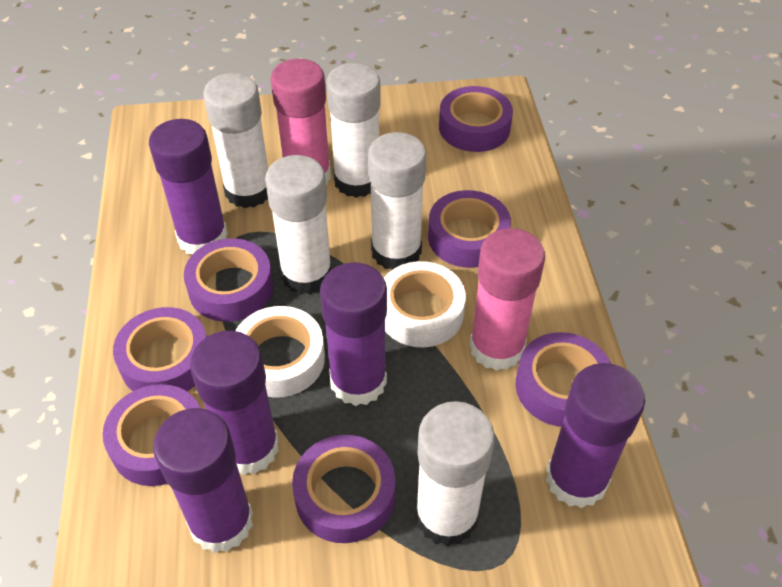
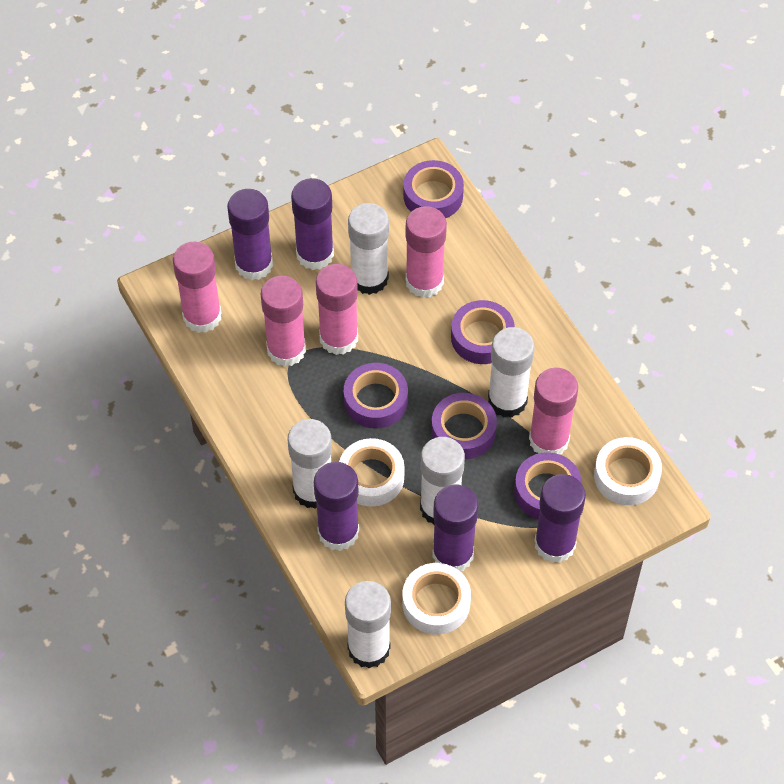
pink glue stick: [270,59,331,185] [469,228,545,371] = 2 -> [173,242,221,333] [261,276,306,367] [316,264,358,355] [406,206,447,298] [529,368,578,454] = 5
purple tape: [102,384,200,486] [113,307,207,391] [184,238,273,322] [292,435,395,543] [428,190,511,268] [439,86,513,152] [516,332,611,427] = 7 -> [344,363,408,429] [403,160,464,218] [431,393,497,459] [451,300,515,364] [514,452,582,519] = 5
white tape: [235,306,325,398] [384,261,466,347] = 2 -> [339,438,404,507] [402,563,471,634] [594,437,662,505] = 3

